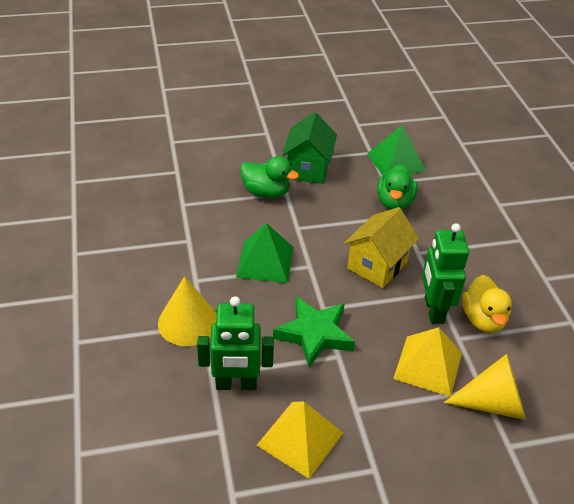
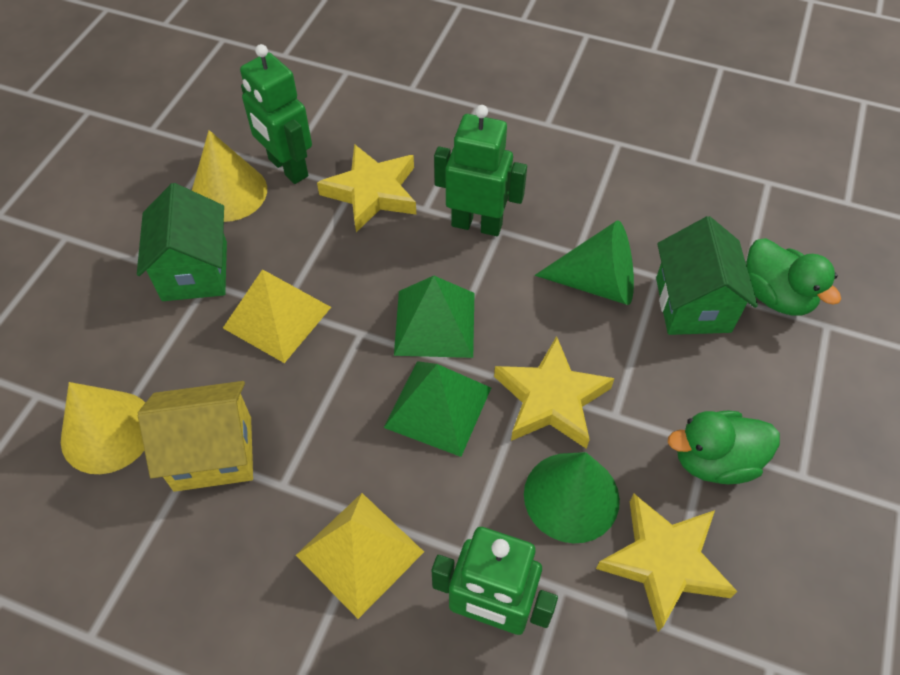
green cone: none = 0 -> [524,452,620,543] [535,220,634,305] = 2
green house: [282,112,337,184] = 1 -> [137,183,227,301] [656,216,758,335] = 2
green robot: [197,296,274,390] [422,223,469,324] = 2 -> [240,44,312,184] [432,527,558,635] [434,105,527,236] = 3
green star: [273,296,355,368] = 1 -> none = 0
yellow duck: [462,275,512,333] = 1 -> none = 0
yellow star: none = 0 -> [317,144,416,232] [494,336,615,449] [596,494,737,632] = 3

